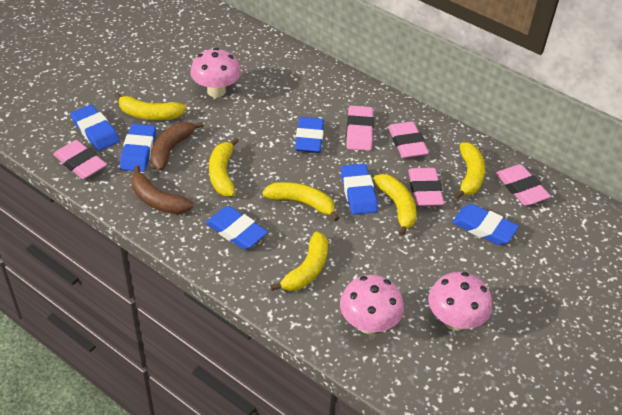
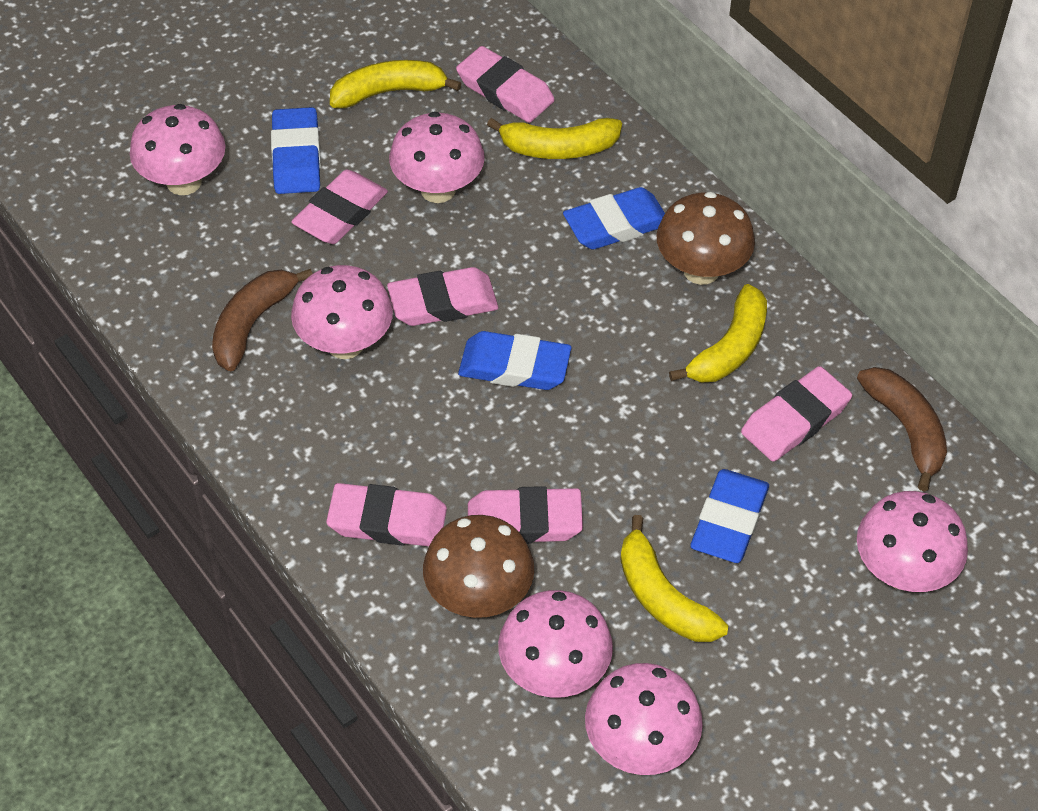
blue eraser: [70,104,120,151] [120,124,156,172] [206,206,268,250] [295,117,324,153] [341,164,378,215] [452,204,519,245] = 6 -> [271,107,321,194] [458,331,571,390] [563,187,665,250] [690,469,769,563] = 4
brown mushroom: none = 0 -> [423,515,534,618] [657,192,755,285] = 2
pink eraser: [53,140,107,180] [346,105,374,151] [388,121,429,158] [408,168,444,206] [495,164,551,206] = 5 -> [291,170,388,244] [326,483,447,546] [387,267,498,326] [456,46,555,123] [468,486,583,544] [741,366,852,462] = 6
pink mushroom: [190,48,241,97] [340,275,404,334] [428,272,492,331] = 3 -> [130,104,225,195] [291,265,393,359] [389,111,485,203] [498,590,613,698] [585,663,703,775] [857,491,968,592] = 6
yellow banana: [114,92,186,120] [209,138,239,196] [262,182,339,221] [270,231,328,291] [374,174,417,236] [454,143,485,199] = 6 -> [330,60,461,108] [487,118,622,159] [620,515,728,642] [669,284,767,383] = 4

